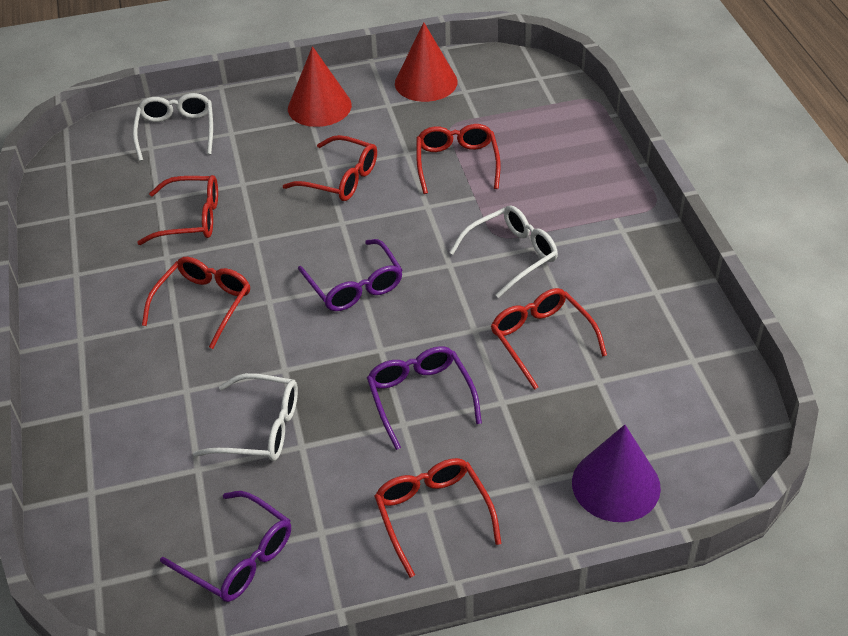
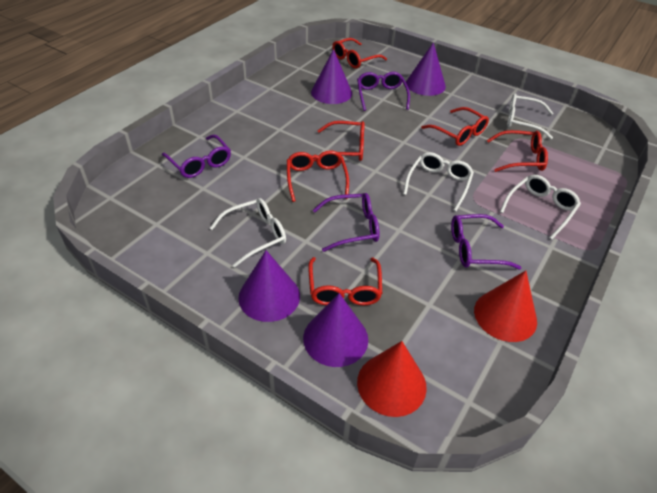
purple cone: [572,425,661,522] = 1 -> [238,250,300,322] [303,293,368,367] [311,49,352,104] [406,42,446,96] = 4
purple glasses: [160,491,291,602] [298,239,403,311] [367,346,482,450] = 3 -> [162,135,231,178] [313,193,380,252] [357,72,410,111] [451,214,521,270] = 4
white glasses: [133,93,213,161] [193,373,298,461] [449,205,558,298] = 3 -> [210,198,286,268] [403,152,474,211] [500,175,581,240] [507,93,553,139] = 4

